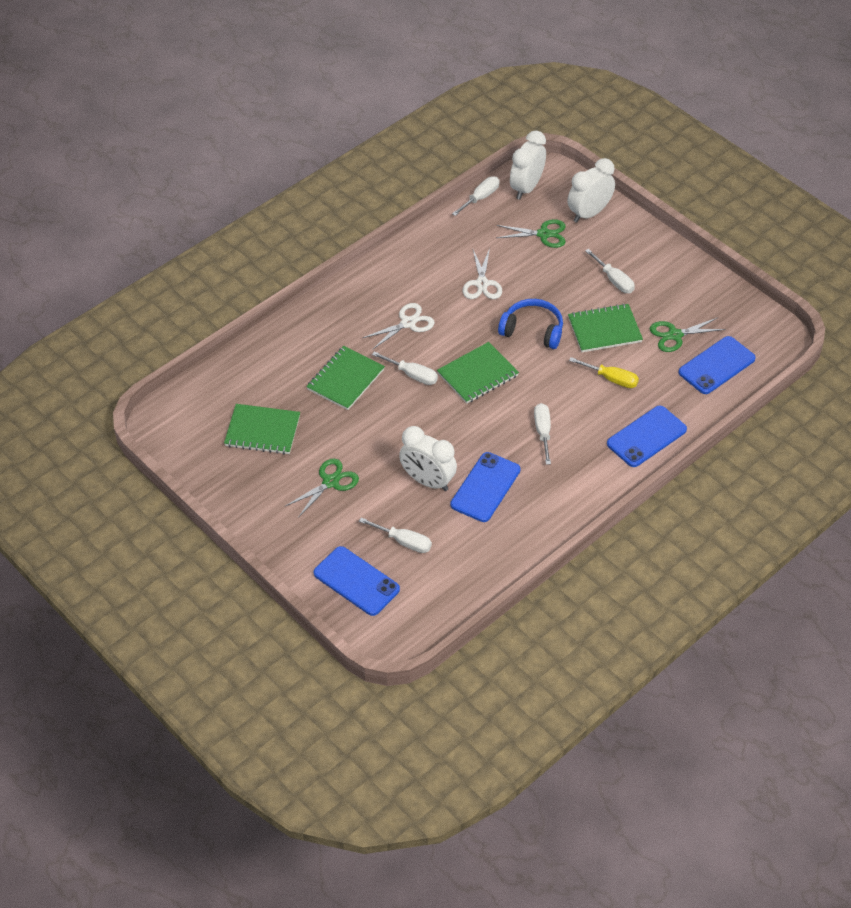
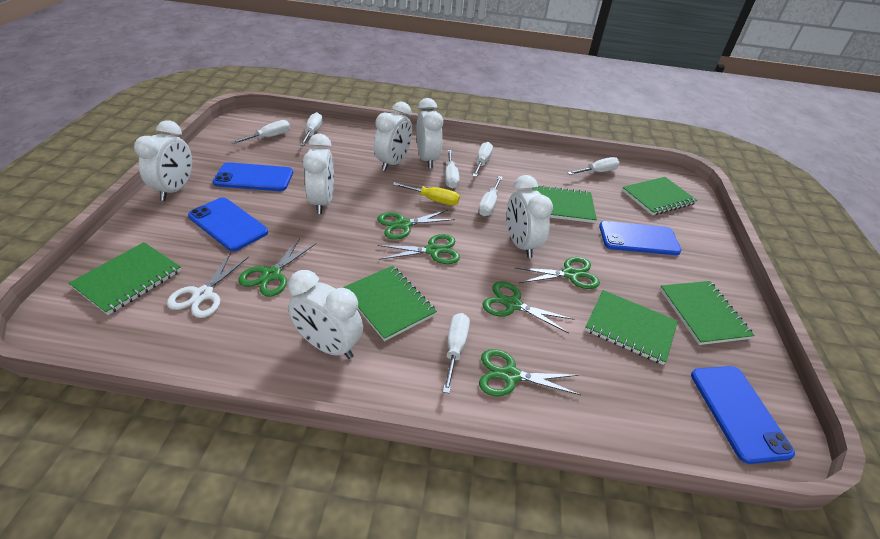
blue headphones: [498,299,563,349] = 1 -> none = 0
green notebook: [224,404,300,454] [306,346,385,410] [437,342,519,404] [568,303,643,352] = 4 -> [69,242,181,315] [342,266,437,341] [532,185,597,223] [585,290,678,365] [622,177,697,215] [660,281,755,345] = 6
green scissors: [286,458,359,518] [496,219,566,248] [650,318,725,352] = 3 -> [238,238,316,297] [377,210,455,239] [377,234,460,264] [479,349,581,396] [482,281,574,334] [515,257,600,289] = 6
white clock: [399,426,457,491] [510,130,546,200] [567,158,615,223] = 3 -> [134,120,192,201] [288,270,363,359] [303,134,334,214] [374,102,412,171] [416,98,443,169] [507,175,553,258] = 6
white scissors: [363,303,435,350] [463,248,502,299] = 2 -> [167,252,249,318] = 1
white screwdriver: [359,518,432,553] [372,351,438,385] [452,176,500,216] [534,403,551,465] [585,249,635,293] = 5 -> [231,120,290,144] [300,112,323,146] [443,313,470,393] [445,150,459,189] [473,142,493,177] [478,176,503,216] [567,157,620,175] = 7

